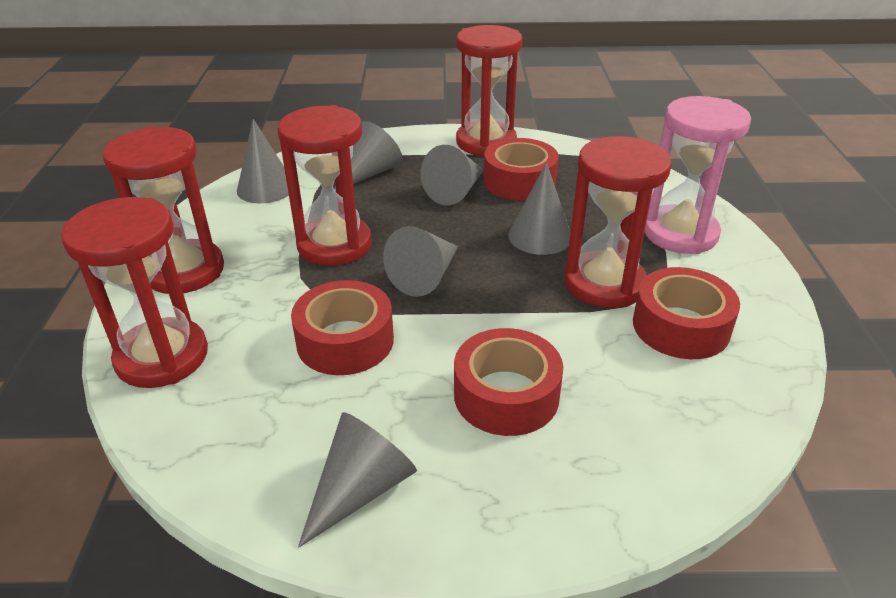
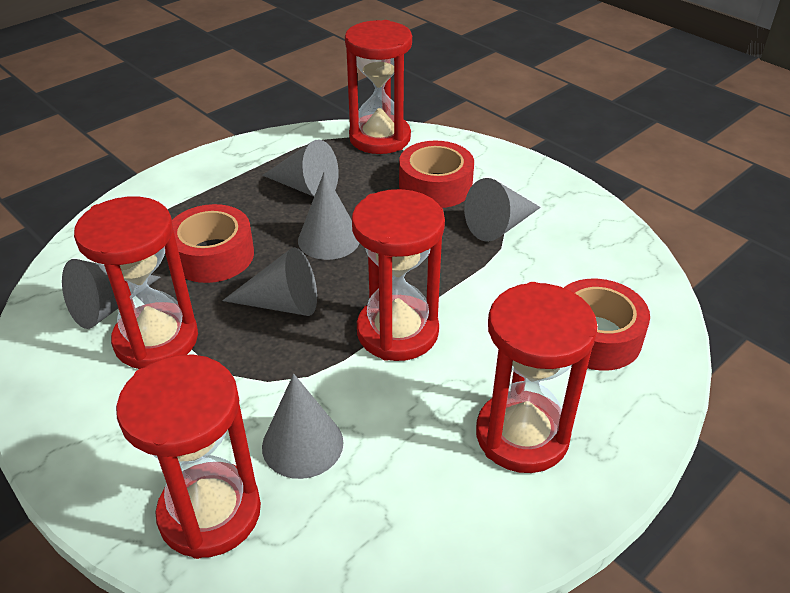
pink hourglass: [645,96,751,254] = 1 -> none = 0
red tape: [291,280,394,375] [454,328,563,436] [484,138,559,201] [633,267,740,359] = 4 -> [172,204,254,283] [399,141,474,208] [564,279,650,371] = 3

